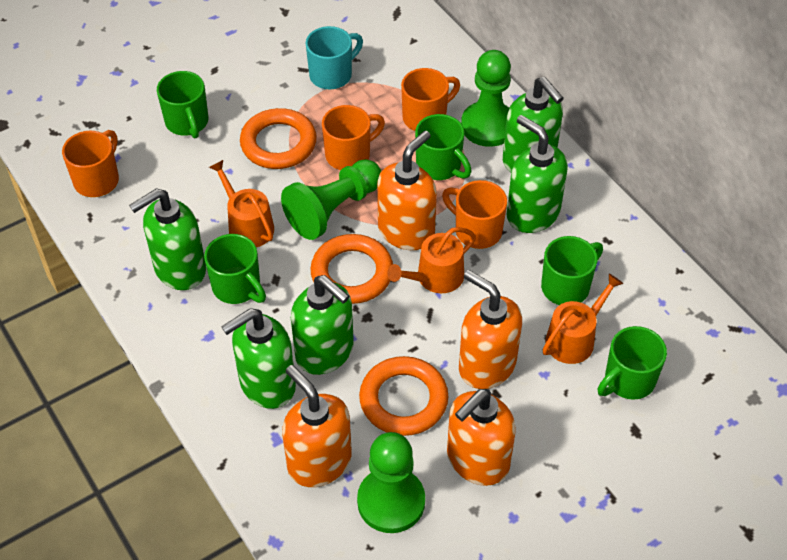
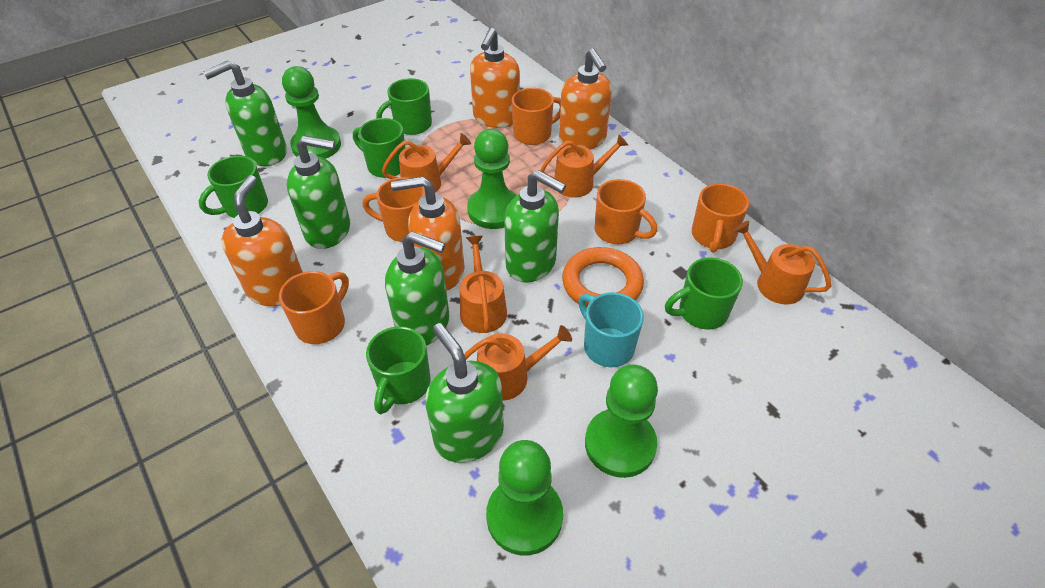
green pawn: [281,159,381,240] [357,432,425,533] [461,50,511,147] = 3 -> [282,66,341,159] [467,129,517,229] [486,440,563,555] [585,364,658,478] = 4
orange mug: [62,130,119,197] [322,105,385,170] [401,68,460,131] [442,180,507,249] = 4 -> [279,271,349,344] [362,177,425,242] [512,88,561,145] [595,179,657,244] [692,184,749,253] = 5
orange ring: [240,108,317,169] [311,234,393,304] [359,356,448,436] = 3 -> [562,247,644,307] = 1
orange watering can: [209,160,274,247] [387,227,476,293] [543,274,623,364] = 3 -> [382,133,471,192] [460,236,507,333] [464,325,572,401] [540,134,628,197] [734,221,831,305] = 5

